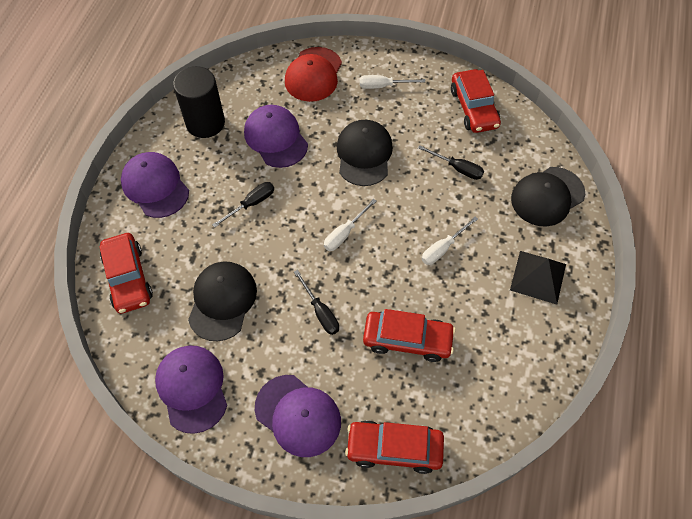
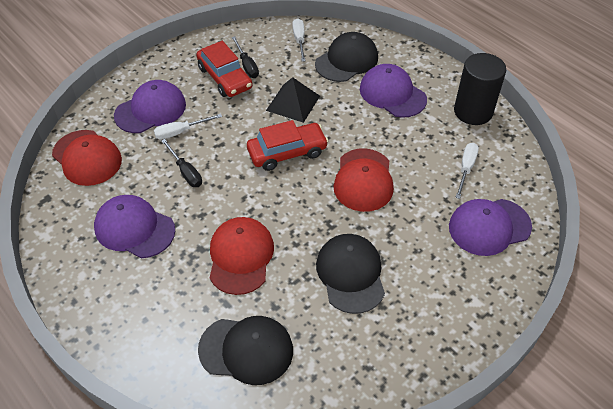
black screwdriver: [212,182,274,228] [294,270,339,335] [418,145,484,180] = 3 -> [161,139,202,187] [232,36,259,78] = 2
red cap: [285,47,342,102] = 1 -> [52,130,122,186] [210,217,274,295] [334,148,394,212] = 3
red car: [99,233,153,314] [345,420,444,474] [363,309,456,362] [451,69,501,133] = 4 -> [196,41,253,97] [247,120,328,171] = 2

